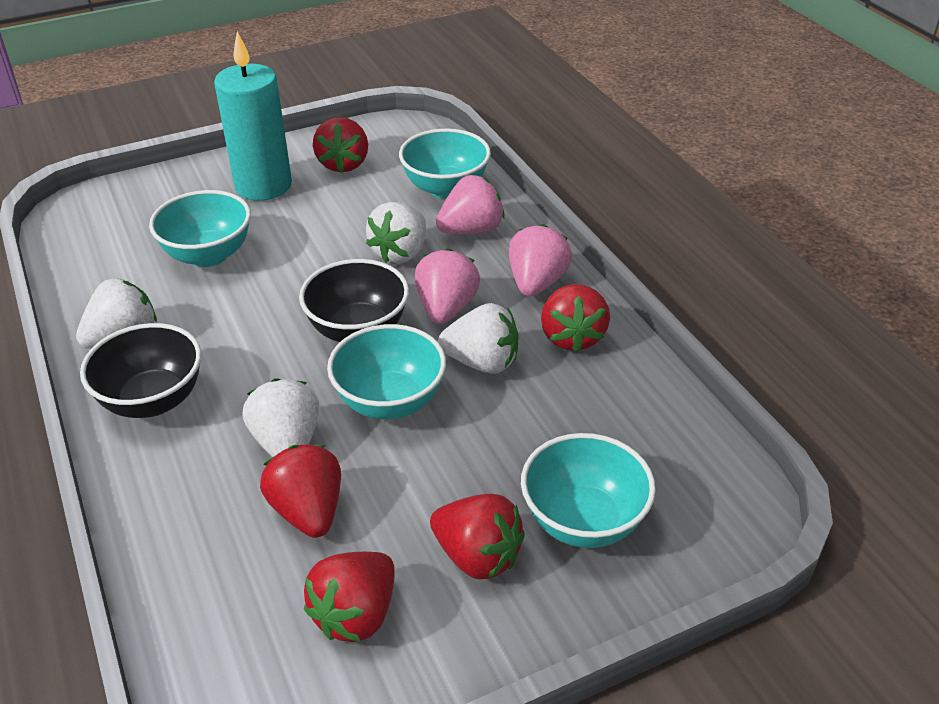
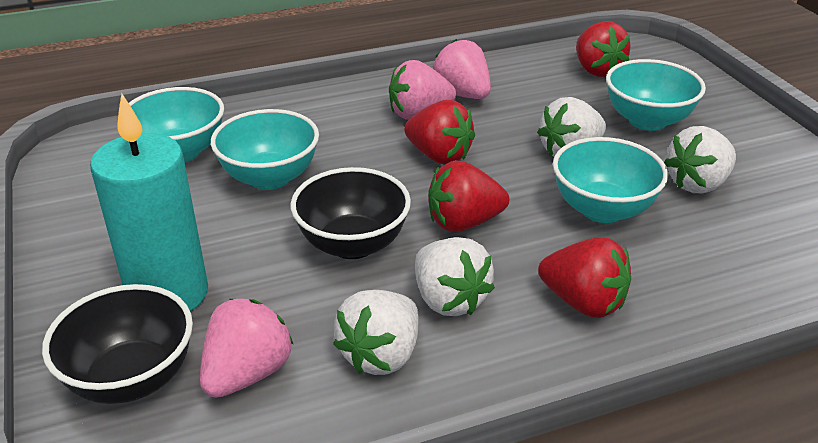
red strawberry: [260,444,341,538] [304,552,395,642] [313,117,368,173] [430,494,525,579] [541,284,610,353] = 5 -> [404,100,475,164] [428,160,509,232] [538,237,631,318] [576,21,631,77] = 4

